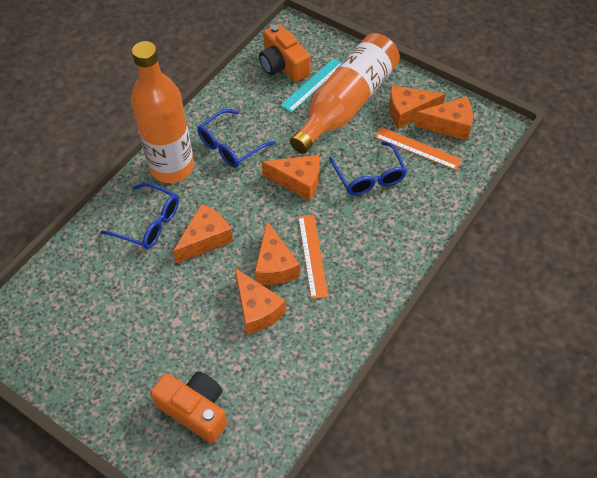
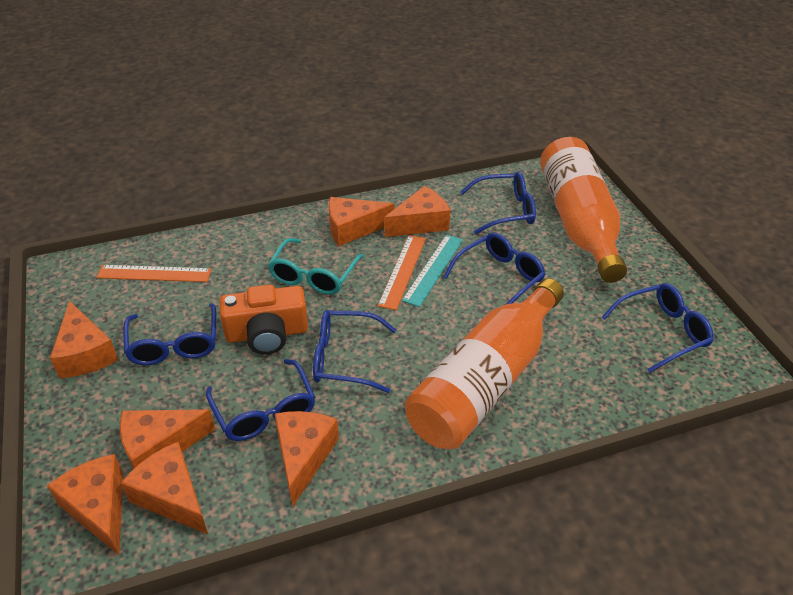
blue glasses: [101,183,179,249] [197,109,276,168] [329,141,407,195] = 3 -> [123,303,216,365] [206,359,315,441] [313,310,396,393] [444,232,545,305] [460,171,536,234] [602,283,714,373] = 6
orange camera: [150,371,227,443] [259,24,311,82] = 2 -> [220,285,308,354] = 1
orange cheese: [173,204,233,263] [235,268,286,334] [254,221,300,285] [262,155,320,201] [389,85,446,129] [414,96,473,141] = 6 -> [47,454,124,555] [50,301,118,378] [120,409,215,469] [121,442,208,534] [275,411,339,507] [329,197,395,246] [385,186,450,237] = 7
turquoise glasses: none = 0 -> [268,238,364,295] = 1

